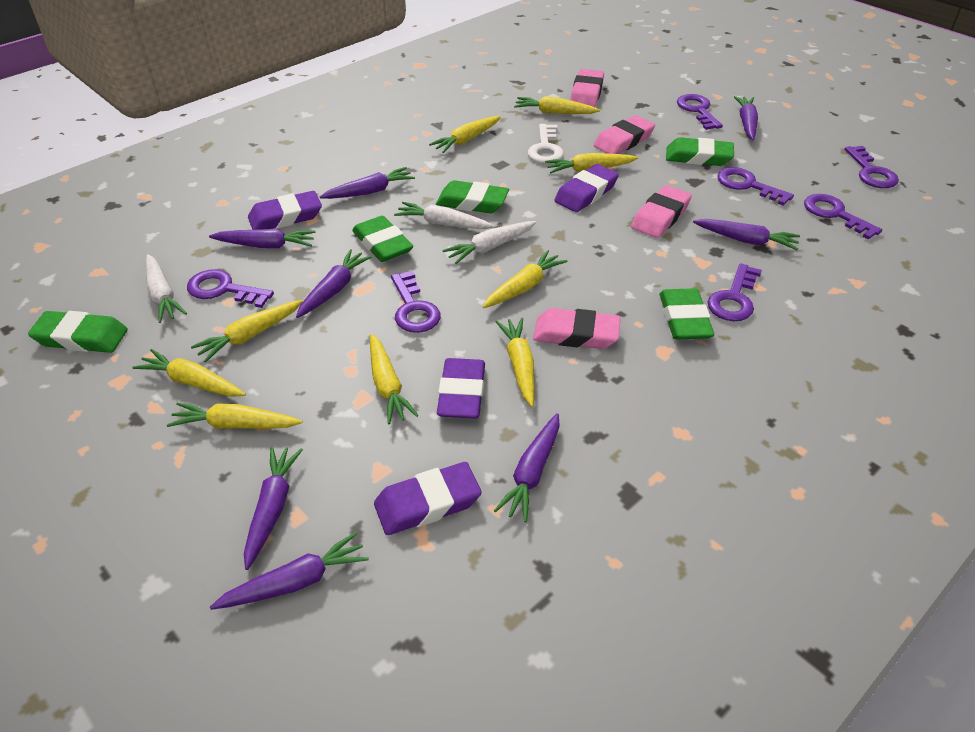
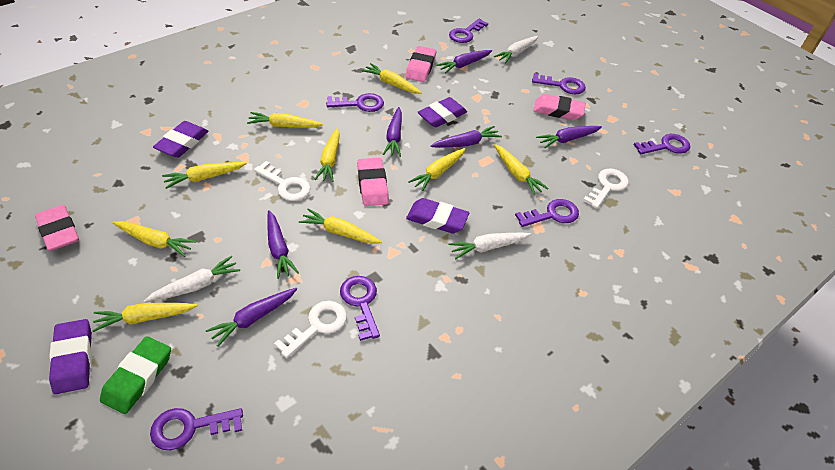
green eraser: [28,311,128,353] [352,216,413,262] [436,180,509,213] [660,288,714,340] [666,137,734,166] = 5 -> [100,336,171,414] = 1
purple carrot: [209,229,316,248] [210,532,369,610] [244,447,303,570] [296,249,372,318] [320,167,415,199] [494,413,560,522] [693,219,800,250] [734,96,758,140] = 8 -> [206,288,297,347] [267,210,299,279] [383,107,402,157] [431,126,502,148] [436,50,492,73] [536,126,602,148] = 6
white key: [528,124,564,163] = 1 -> [254,161,310,201] [274,301,347,358] [583,168,629,208] = 3

